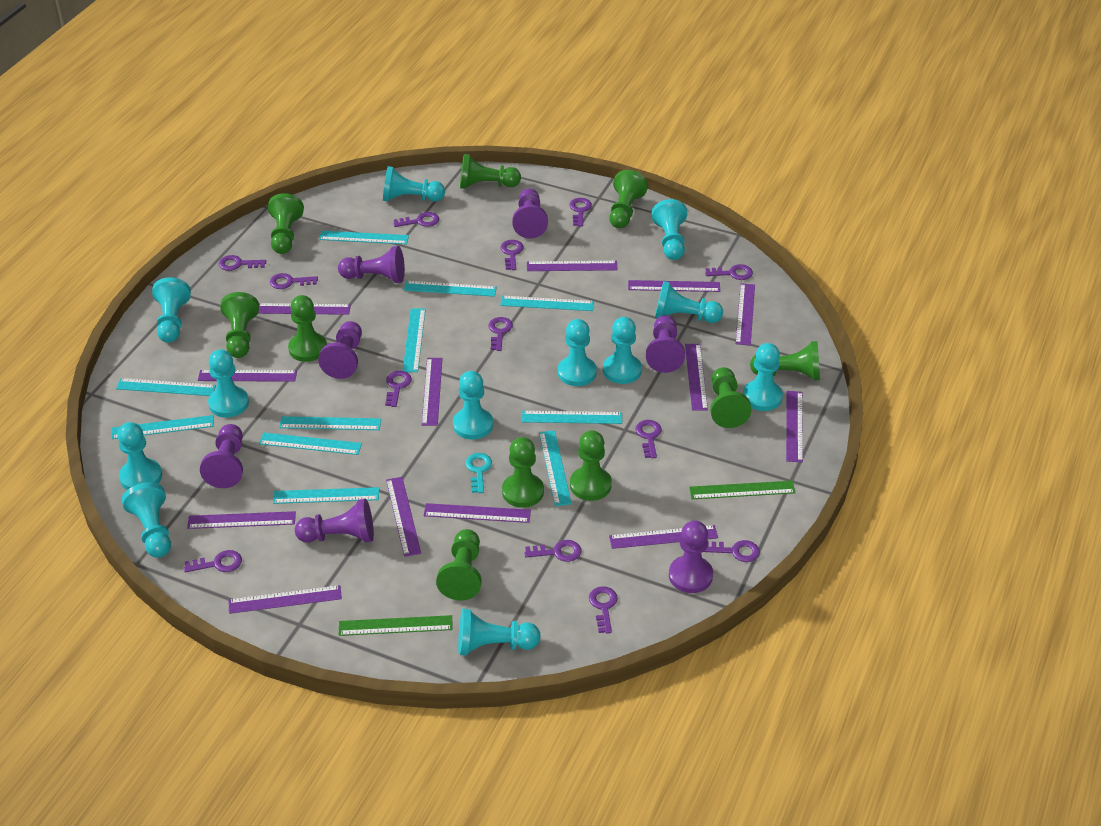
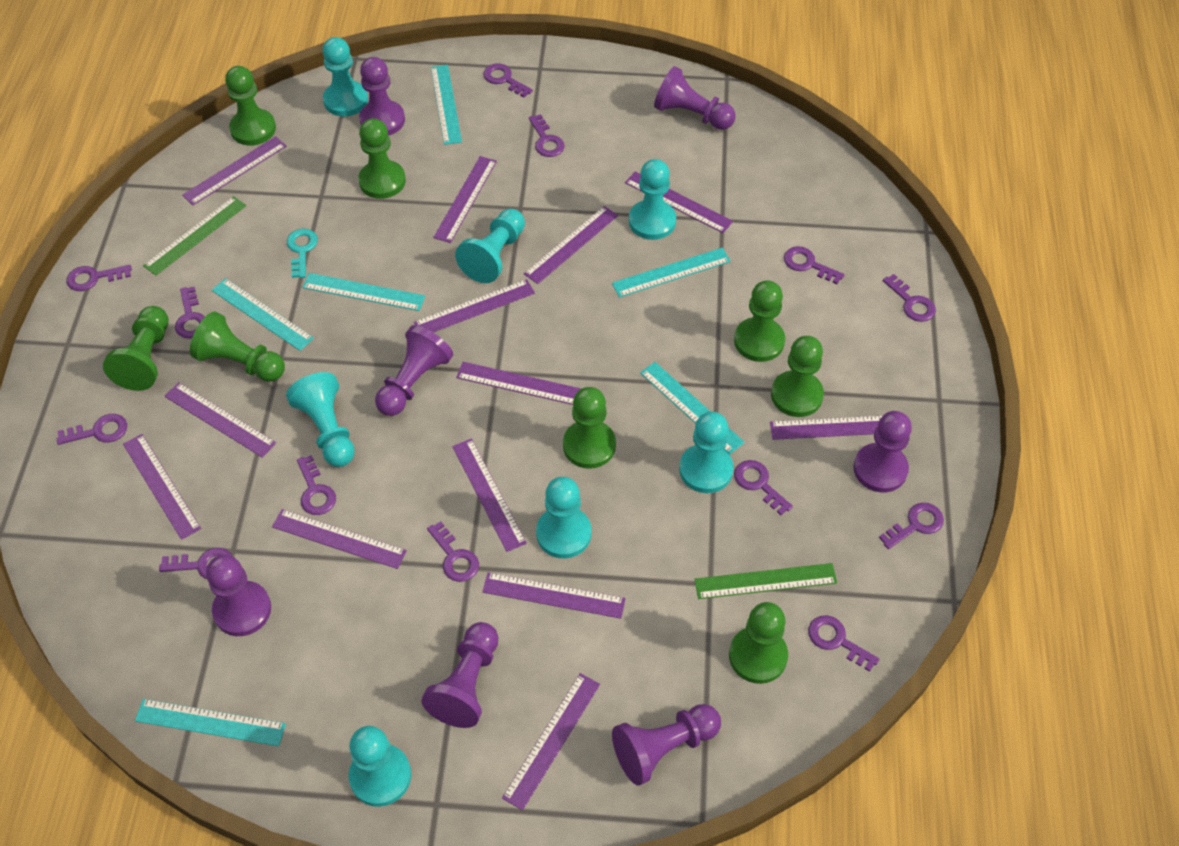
green pawn: [220,292,259,358] [268,193,304,254] [288,295,327,362] [436,529,482,601] [460,154,521,189] [502,437,544,508] [570,430,612,501] [609,170,648,228] [710,367,751,428] [750,341,820,381] = 10 -> [103,306,169,391] [190,311,285,382] [225,66,276,146] [358,118,406,199] [563,387,616,469] [729,602,788,684] [734,280,785,362] [771,336,824,417] = 8
turquoise pawn: [117,422,162,490] [122,482,171,558] [152,277,191,343] [208,349,249,418] [383,166,445,202] [453,371,493,439] [458,609,541,656] [558,319,597,386] [603,317,642,384] [652,199,687,260] [655,281,723,323] [743,343,783,411] = 12 -> [286,372,355,467] [322,37,368,117] [349,726,411,807] [455,209,525,283] [536,477,591,558] [629,159,676,240] [679,412,734,493] = 7
turquoise ruler: [112,415,214,439] [116,378,216,396] [259,432,362,455] [273,487,379,504] [279,416,381,430] [319,231,409,245] [403,308,426,372] [404,281,497,297] [500,296,594,311] [522,411,622,424] [539,430,572,506] = 11 -> [135,699,286,746] [212,278,314,351] [302,273,425,311] [431,65,462,145] [612,248,731,297] [640,362,745,454] = 6

